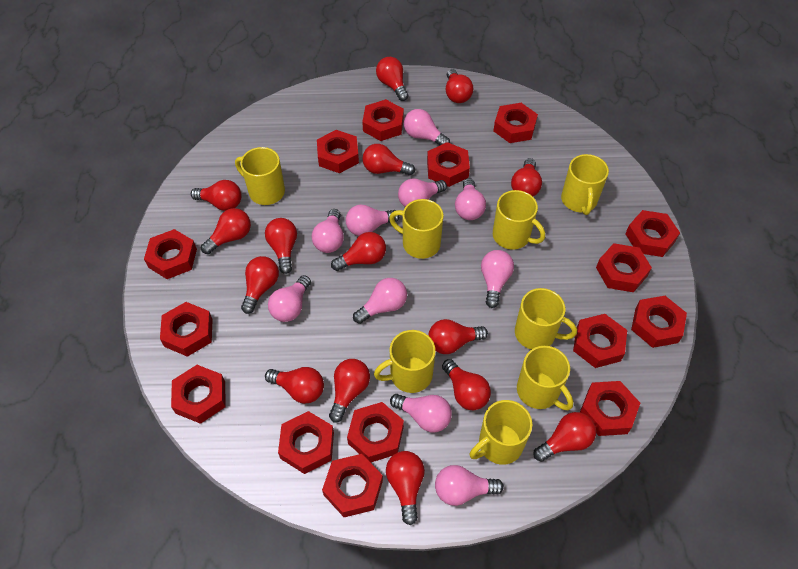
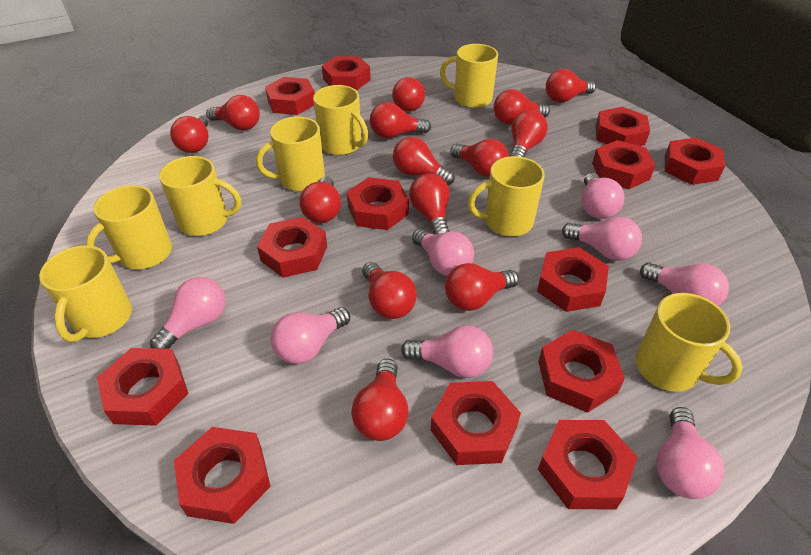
pink light bulb: [268,275,311,322] [312,209,344,253] [346,205,400,236] [353,278,407,324] [390,394,452,432] [398,179,447,207] [404,109,450,145] [435,465,504,506] [455,178,486,220] [481,250,514,308] = 10 -> [150,277,225,349] [271,307,350,364] [401,325,493,378] [412,229,474,276] [562,217,642,261] [582,173,625,219] [640,262,729,306] [656,407,724,499] = 8
red light bulb: [191,180,242,211] [201,208,251,254] [241,256,279,314] [265,218,297,274] [265,367,324,404] [329,359,370,422] [331,232,386,271] [362,144,415,176] [376,57,408,101] [386,451,425,525] [428,319,488,354] [442,359,491,410] [446,69,473,103] [511,158,542,196] [533,412,596,462] = 15 -> [170,115,208,153] [206,95,260,130] [299,176,341,223] [351,359,409,441] [362,262,417,319] [370,102,431,138] [392,77,425,112] [393,137,455,185] [409,174,450,235] [445,263,519,311] [450,139,509,177] [493,89,550,125] [510,110,548,157] [546,69,596,103] = 14
red nut: [144,229,197,279] [160,302,213,357] [171,365,226,424] [278,411,334,474] [317,130,359,173] [322,454,383,517] [347,402,404,463] [362,99,404,141] [427,142,470,187] [493,103,538,143] [573,314,627,368] [580,381,640,436] [596,243,652,292] [625,210,680,257] [631,296,687,348] = 15 -> [97,348,189,426] [174,427,271,524] [257,217,327,278] [265,77,315,115] [322,56,371,90] [347,177,409,230] [431,381,521,465] [537,247,609,312] [538,330,625,413] [538,420,637,509] [592,140,656,189] [595,107,650,146] [665,137,725,185] = 13

